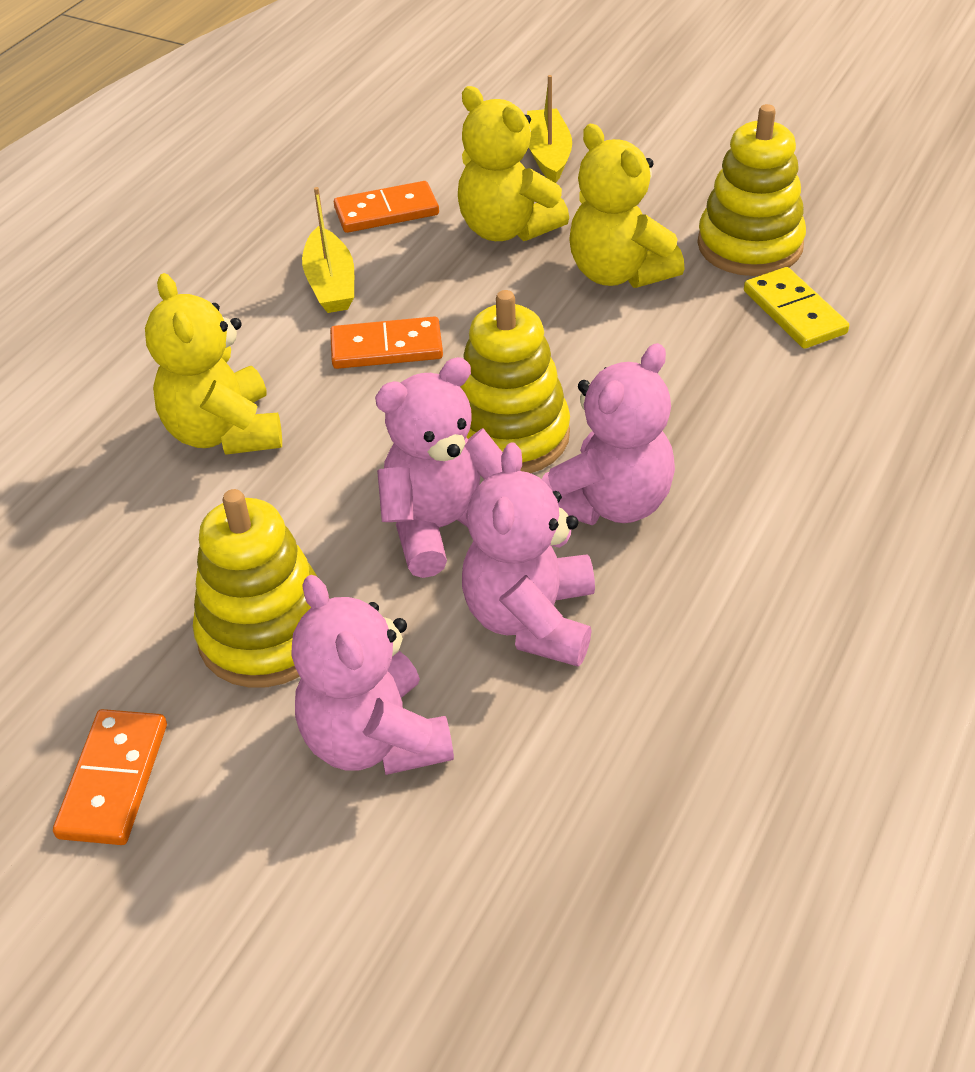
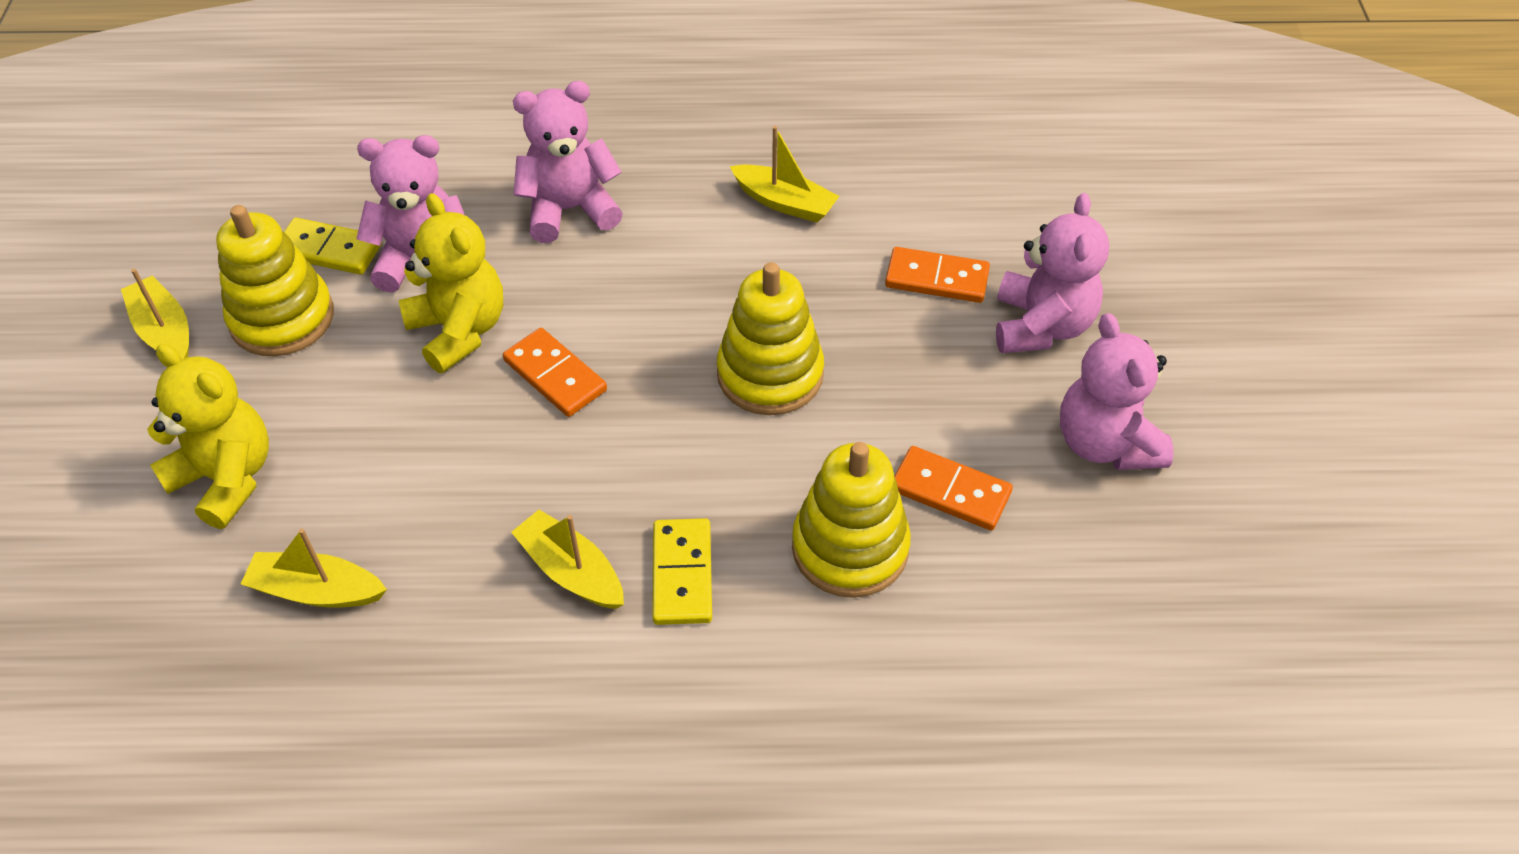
yellow boat: [302,187,354,313] [527,75,572,183] = 2 -> [121,269,189,359] [241,528,387,608] [511,510,624,609] [730,126,839,222] = 4
yellow domino: [744,267,849,349] = 1 -> [284,218,382,275] [652,518,712,625] = 2
yellow teddy bear: [145,273,282,455] [458,86,569,241] [569,124,685,288] = 3 -> [147,344,269,529] [399,193,503,373] = 2

